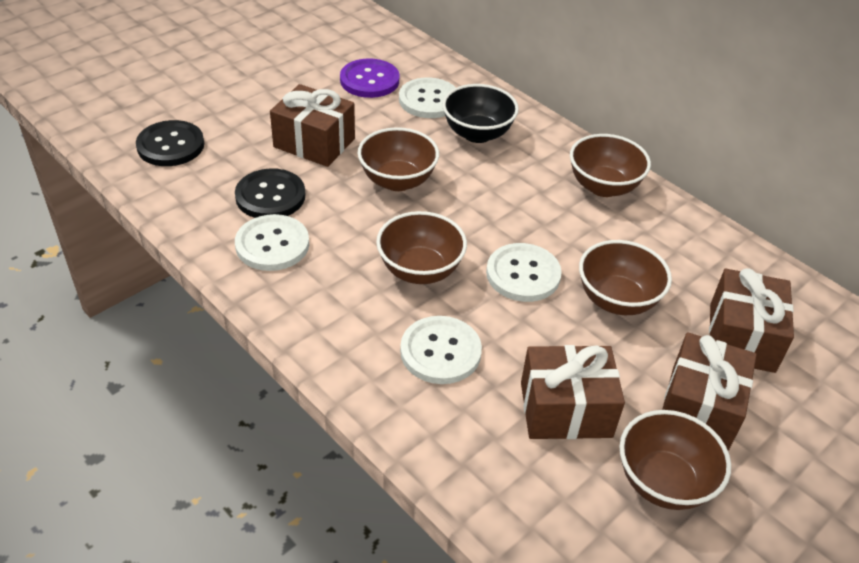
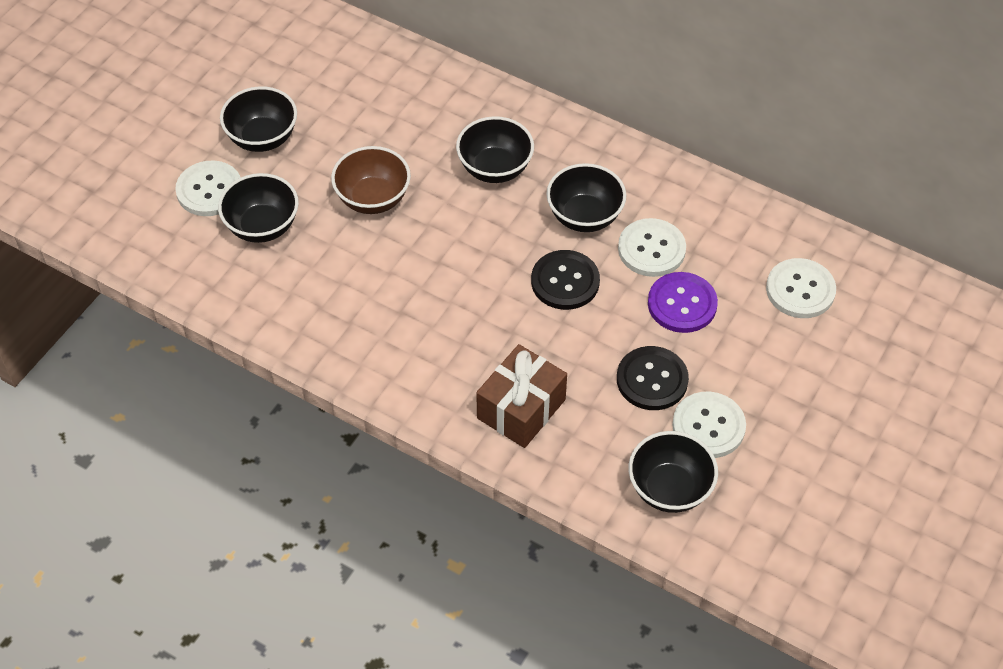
black bowl: [442,84,519,143] = 1 -> [218,173,299,243] [220,86,297,152] [456,116,534,183] [546,163,626,232] [628,431,718,513] = 5
brown bowl: [358,127,439,191] [376,211,467,284] [570,134,651,197] [579,240,672,315] [619,410,731,510] = 5 -> [331,146,411,214] = 1
brown gift: [270,84,355,167] [521,345,625,439] [662,332,757,451] [709,268,794,373] = 4 -> [476,344,567,448] = 1

